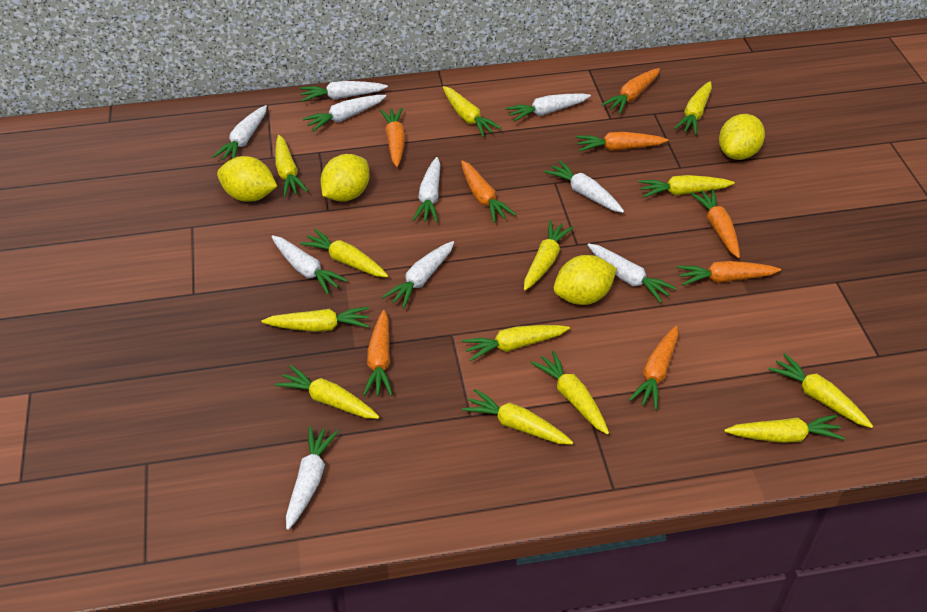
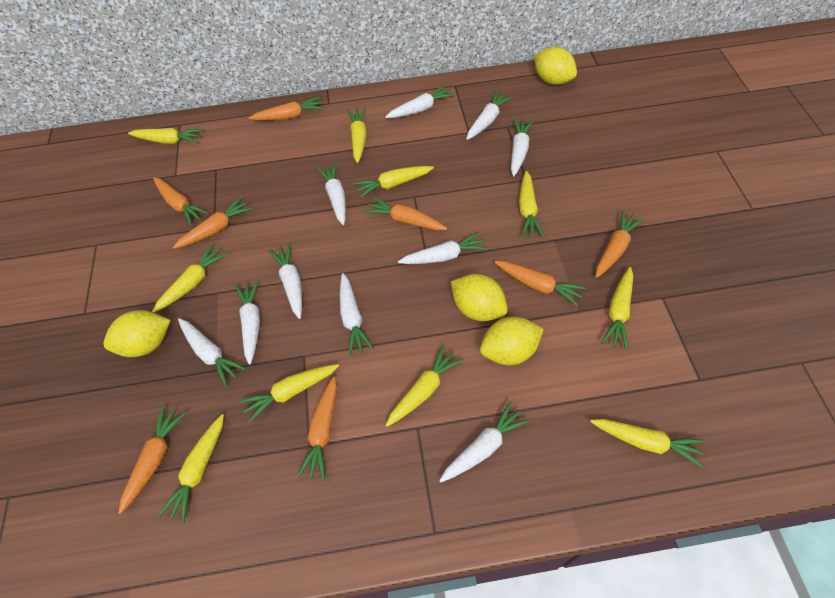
yellow carrot: [261,306,369,332] [275,135,308,197] [275,365,379,419] [300,229,388,277] [443,86,502,137] [462,325,570,361] [462,389,573,445] [524,220,574,290] [531,350,609,435] [638,175,735,197] [674,81,712,135] [724,415,845,443] [768,353,873,428] = 13 -> [128,128,203,144] [152,244,228,313] [158,414,224,524] [239,364,339,423] [347,107,367,163] [353,166,434,198] [385,345,464,427] [519,171,545,238] [590,419,705,467] [601,267,633,350] = 10

